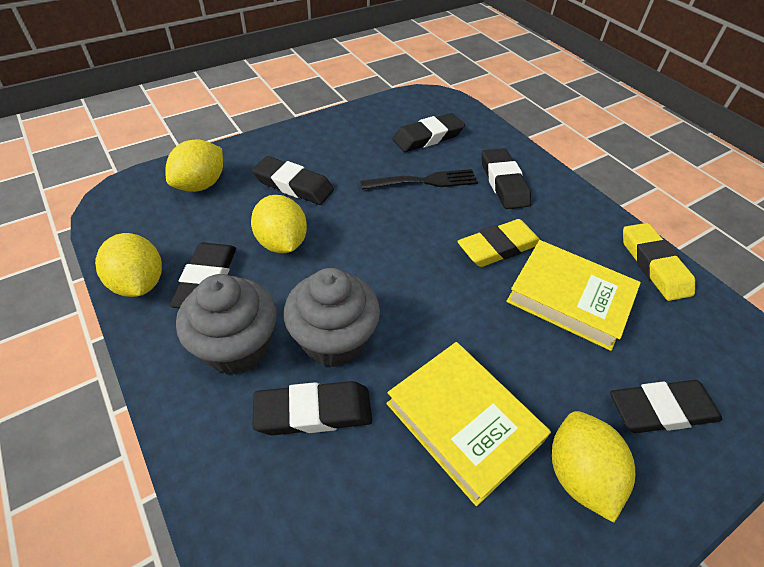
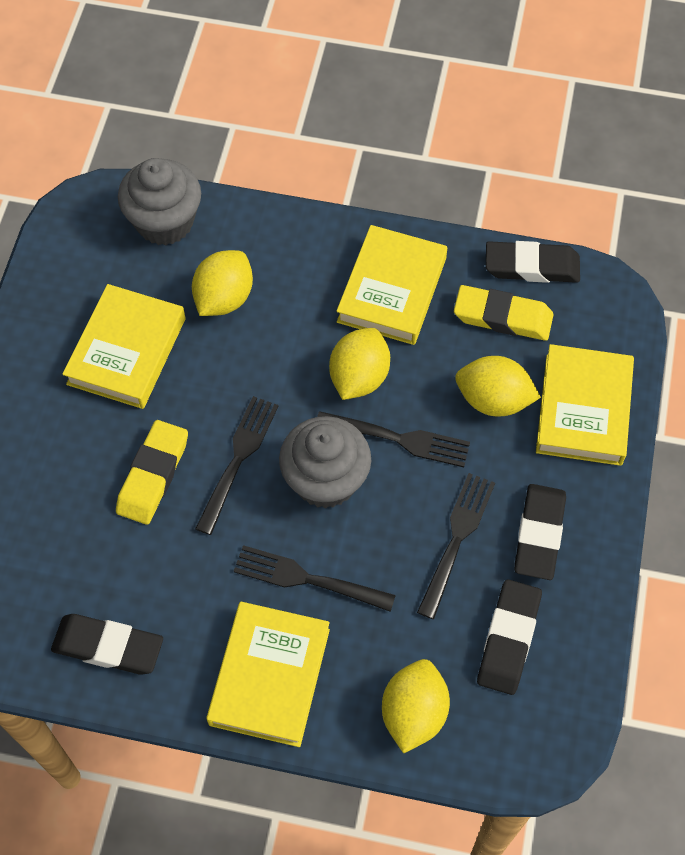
black eraser: [170,242,236,308] [252,156,334,205] [253,381,372,435] [393,113,465,152] [482,148,531,209] [610,380,722,433] = 6 -> [51,614,163,675] [477,579,542,695] [486,241,580,283] [514,484,566,580] = 4
black fork: [360,169,478,190] = 1 -> [195,396,279,535] [234,545,396,612] [317,411,470,467] [417,473,495,619] = 4
yellow book: [386,342,551,506] [506,240,641,351] = 2 -> [62,284,186,409] [206,602,330,747] [336,225,447,345] [536,344,634,466] = 4

